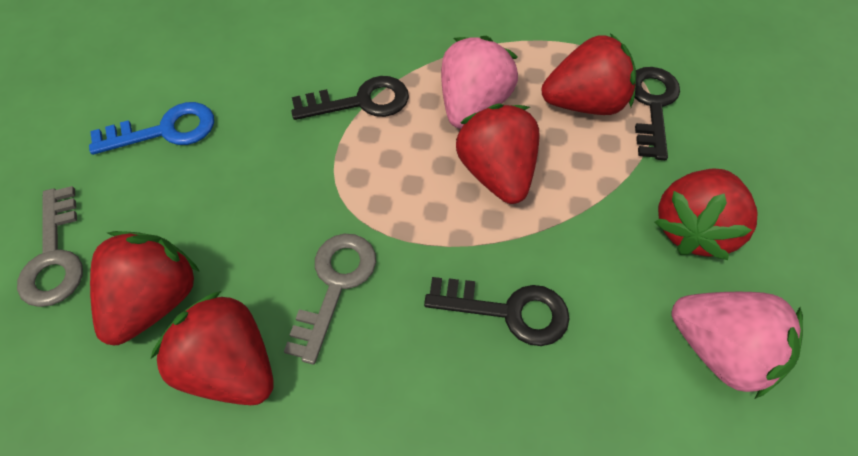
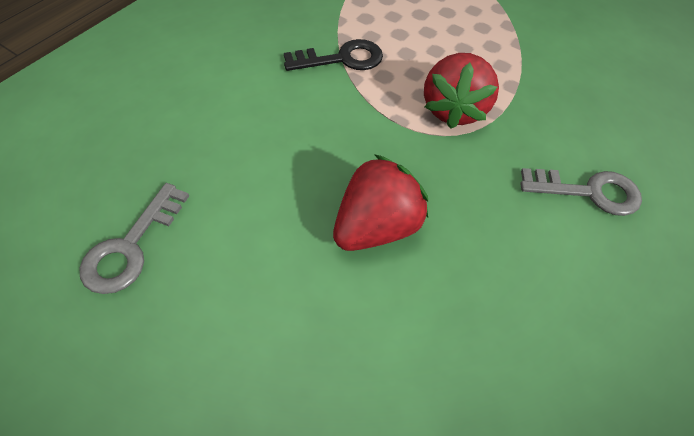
black key: [291,76,409,120] [424,277,570,346] [634,67,680,160] = 3 -> [284,39,383,71] = 1
blue key: [89,102,214,155] = 1 -> none = 0
pink strawberry: [441,36,518,129] [672,292,803,399] = 2 -> none = 0
red strawberry: [90,231,200,345] [151,291,274,405] [456,104,540,204] [541,33,636,115] [655,169,758,260] = 5 -> [333,154,428,251] [424,53,499,129] = 2

